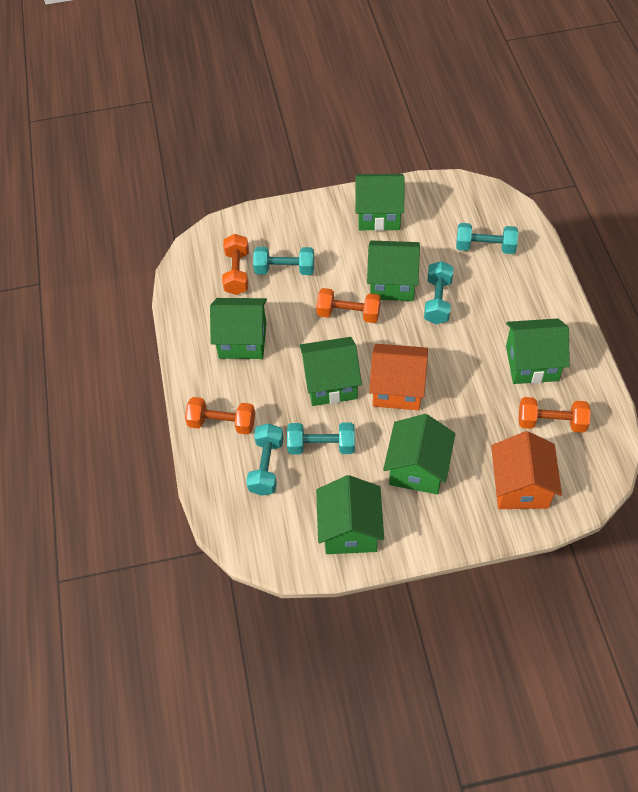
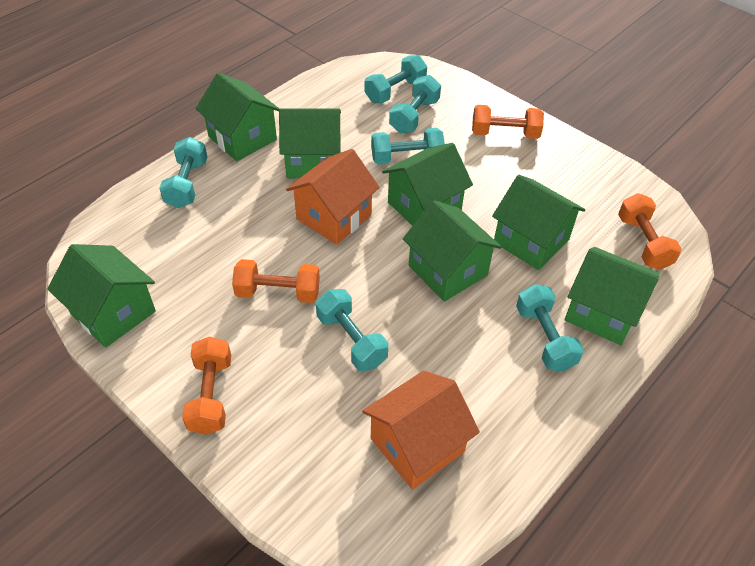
turquoise dumbbell: [246,424,284,496] [253,247,314,275] [287,423,355,454] [424,261,454,324] [456,223,518,254] = 5 -> [159,137,207,208] [316,289,388,371] [365,55,427,103] [371,128,445,165] [389,75,441,133] [516,284,584,371] = 6

